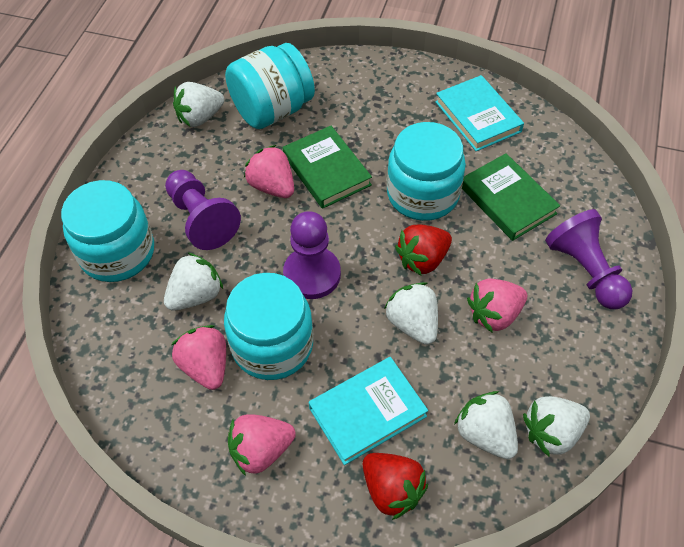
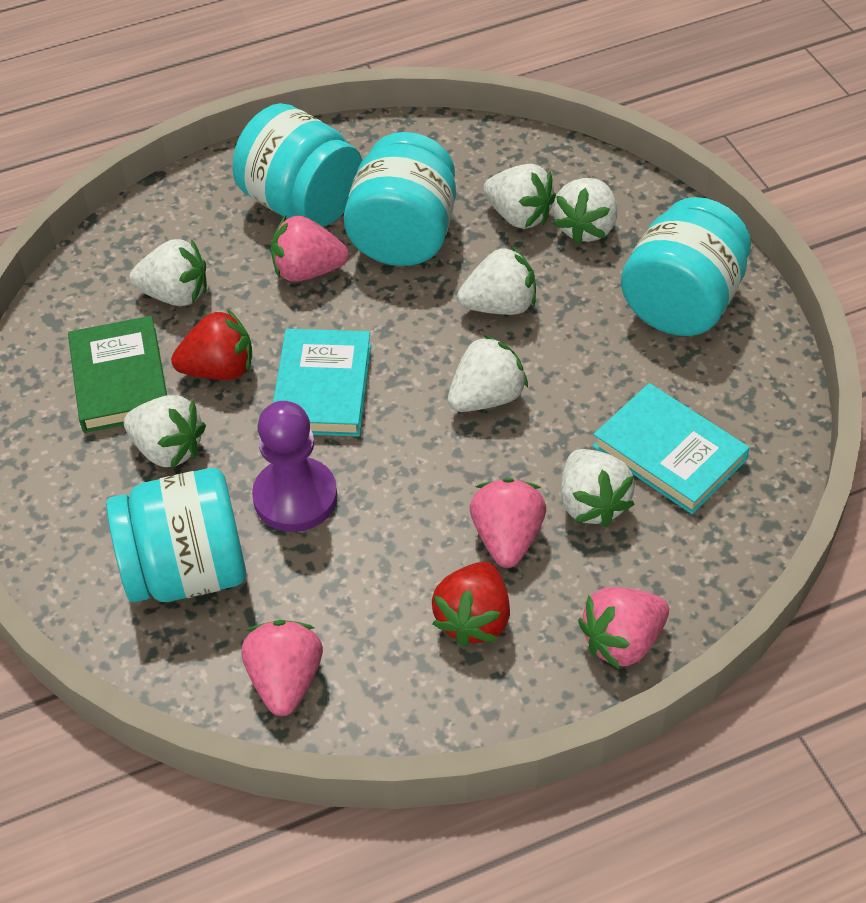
green book: [283,126,372,209] [462,153,560,241] = 2 -> [68,316,167,433] = 1
purple pawn: [165,170,241,250] [283,211,341,299] [545,209,632,309] = 3 -> [252,401,338,532] = 1
white strawberry: [164,252,223,311] [173,82,225,127] [384,282,438,345] [454,391,518,459] [523,396,590,457] = 5 -> [124,395,206,468] [130,239,207,306] [448,335,528,412] [457,246,536,315] [483,164,556,229] [553,178,617,245] [561,449,635,527] = 7

